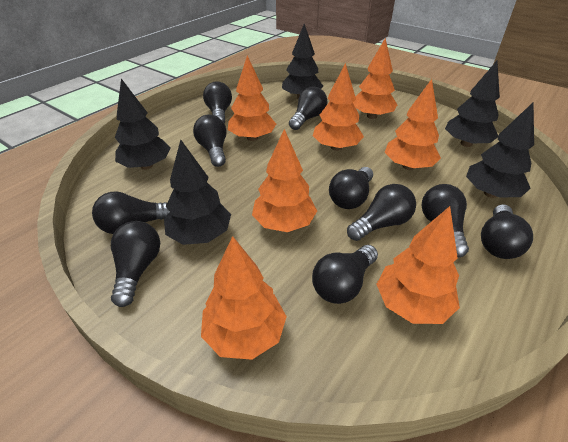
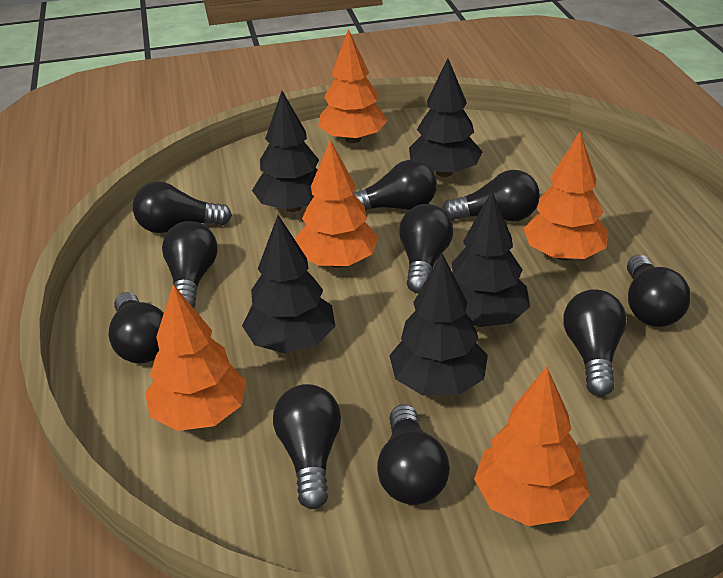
orange tree: [201,236,287,360] [228,55,276,141] [252,129,317,232] [313,63,364,151] [353,38,397,119] [376,206,460,324] [385,79,441,170] = 7 -> [145,284,246,431] [295,140,379,268] [318,29,388,143] [474,367,590,526] [523,132,608,260] = 5

